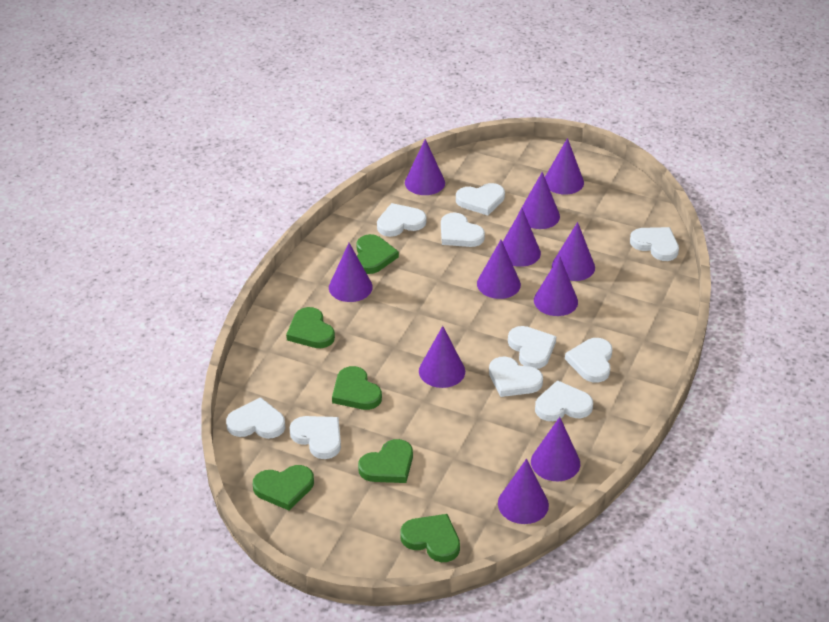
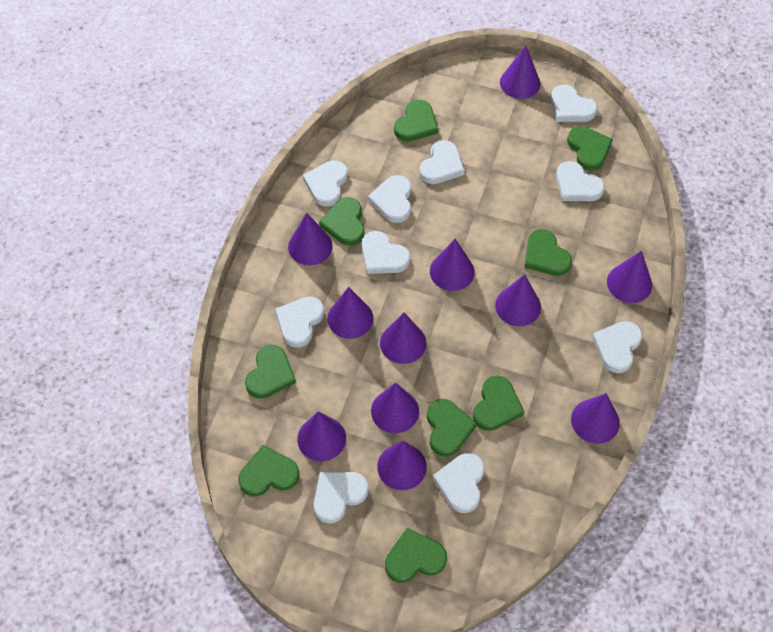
green heart: [253,465,314,510] [286,307,335,348] [332,366,382,410] [356,234,399,274] [358,439,413,483] [400,514,460,562] = 6 -> [238,445,299,496] [245,345,296,399] [319,197,364,246] [385,528,447,583] [394,100,438,142] [427,399,477,457] [473,375,524,431] [524,229,572,276] [567,126,613,171] = 9

